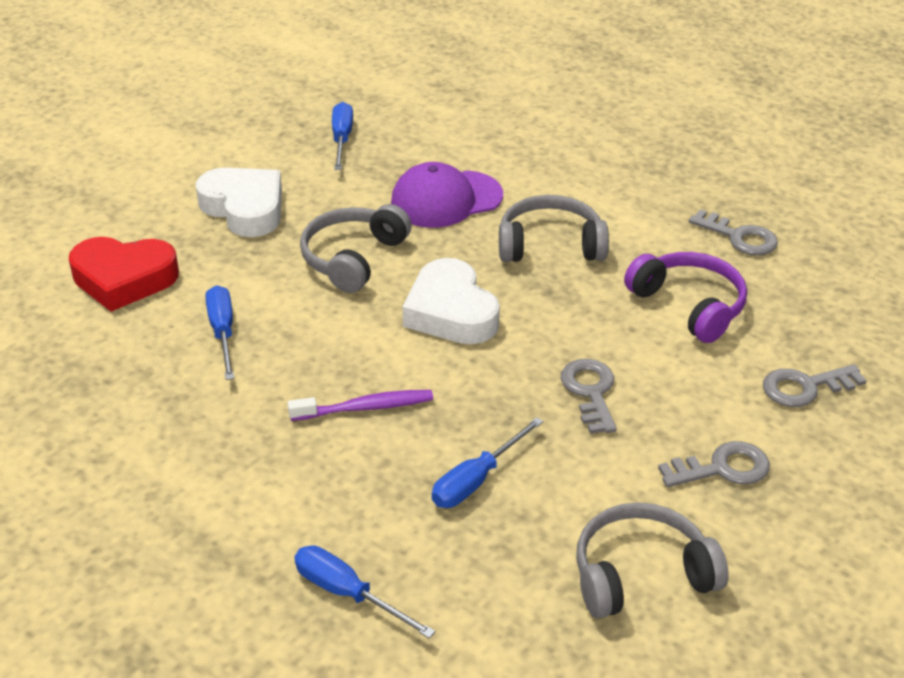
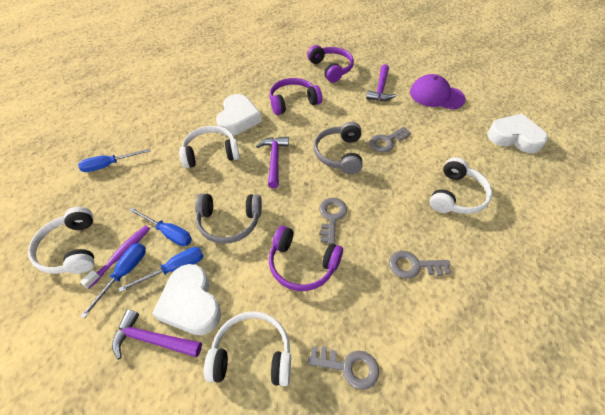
grey headphones: [300,204,412,293] [499,195,609,262] [576,502,729,618] = 3 -> [195,194,262,244] [314,122,363,174] = 2
purple hammer: none = 0 -> [112,310,202,360] [256,137,289,188] [366,64,396,101] = 3
purple headphones: [624,252,747,343] = 1 -> [269,78,322,115] [269,226,343,291] [307,45,354,83] = 3
red heart: [69,237,179,312] = 1 -> none = 0
white headphones: none = 0 -> [28,207,94,274] [179,126,240,168] [204,311,291,386] [430,157,492,214] = 4
white heart: [196,168,282,237] [402,258,500,344] = 2 -> [152,264,221,335] [216,94,261,135] [487,113,548,153] = 3

